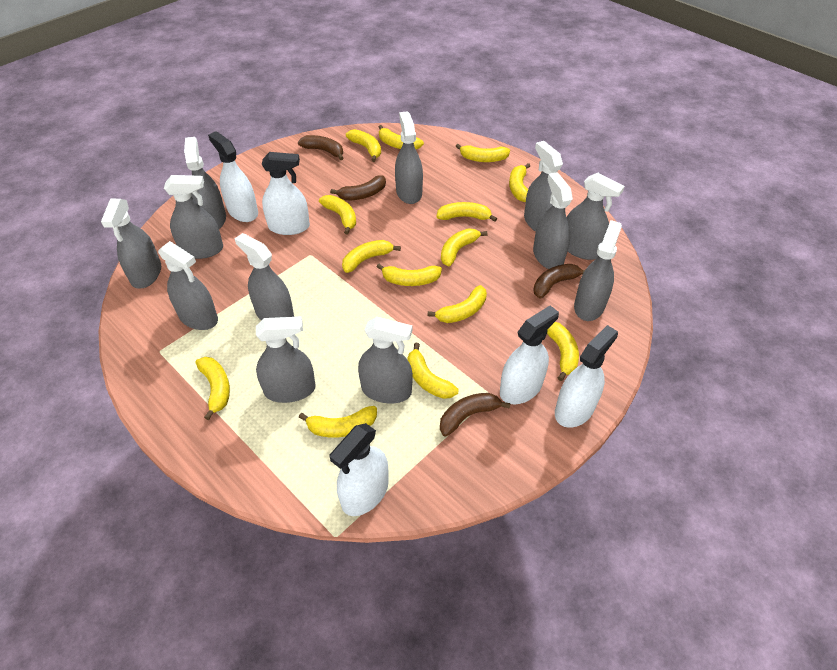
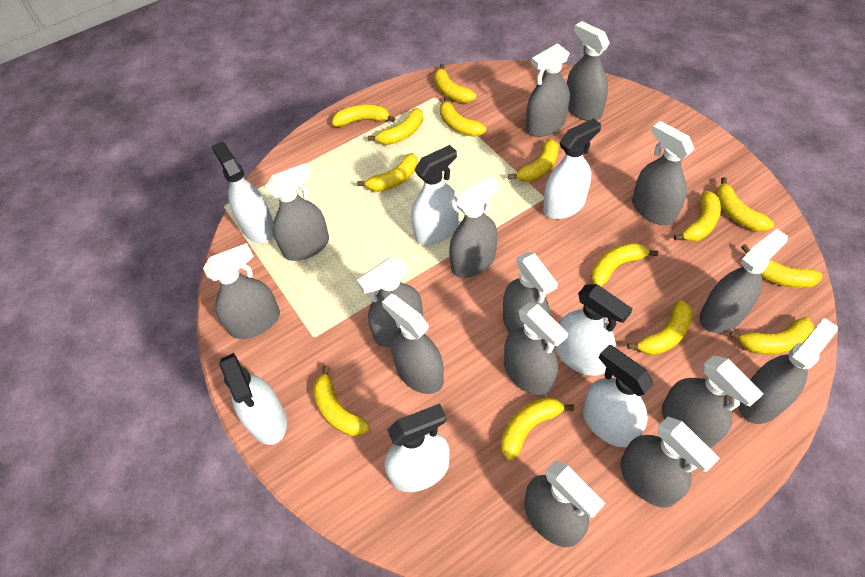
brown banana: [298,135,344,160] [330,175,386,200] [440,393,511,437] [533,264,585,298] = 4 -> none = 0
grey spray bottle: [101,199,161,289] [158,241,218,330] [164,175,223,259] [184,137,226,229] [235,233,294,321] [256,317,316,403] [358,317,413,403] [395,111,423,204] [524,141,563,232] [533,172,573,269] [567,173,625,260] [574,220,622,321] = 12 -> [203,243,280,339] [266,163,329,261] [357,258,423,347] [382,294,444,394] [449,176,499,278] [503,252,558,334] [504,303,568,396] [525,460,605,547] [526,43,570,137] [567,21,610,121] [621,417,720,508] [632,121,695,225] [662,355,763,449] [700,229,788,333] [739,318,838,424] = 15
white spray bottle: [208,131,258,222] [262,152,310,235] [329,423,388,516] [500,306,559,404] [555,325,618,428] = 5 -> [211,142,274,243] [219,353,287,445] [385,404,450,492] [411,145,459,245] [543,118,601,219] [555,284,633,376] [583,345,654,447] = 7

